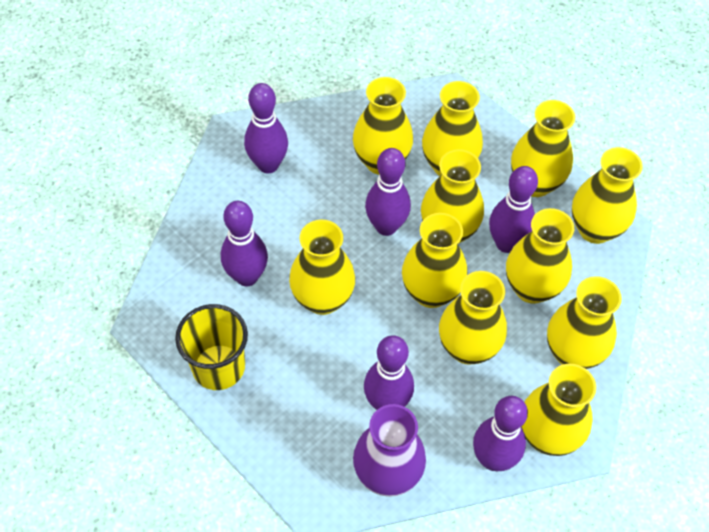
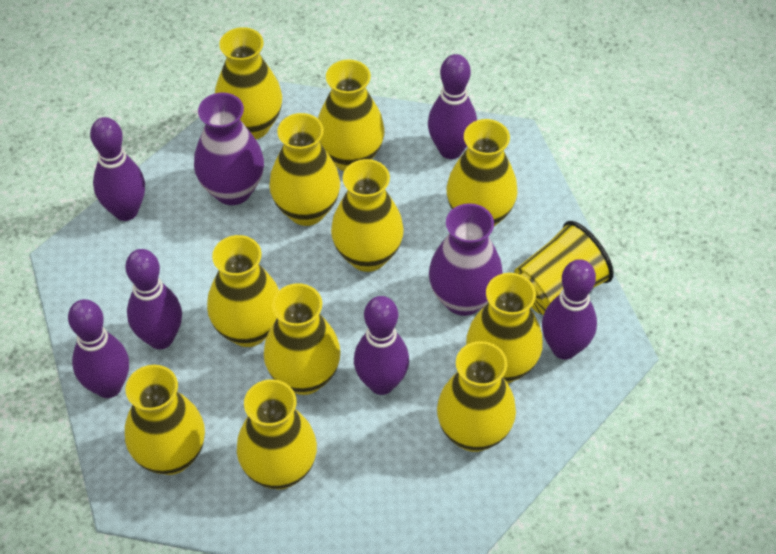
purple vase: [353,404,426,497] = 1 -> [194,93,264,205] [429,203,503,316] = 2

